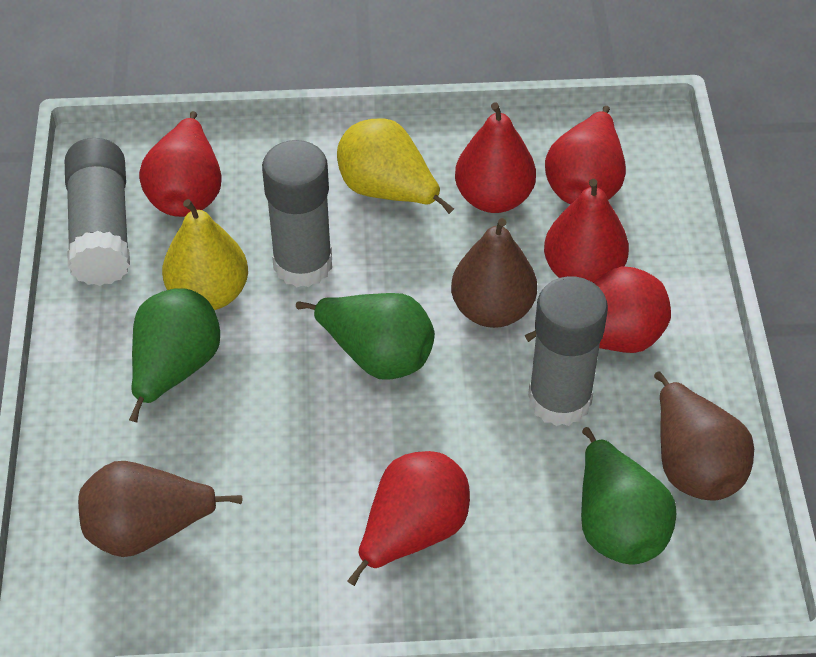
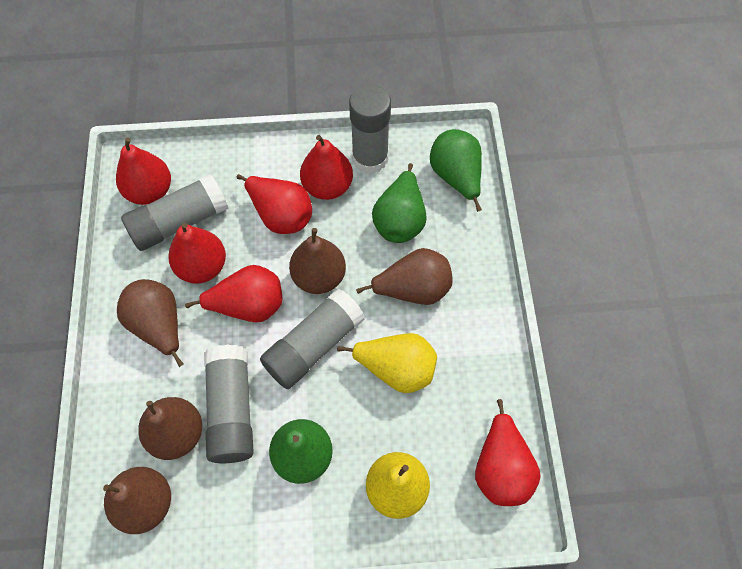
brown pear: [78,461,243,557] [451,218,537,328] [654,371,754,501] = 3 -> [103,467,171,534] [117,279,184,367] [138,397,202,460] [289,228,346,294] [356,248,453,305] = 5
grey glue stick: [65,138,130,286] [262,140,332,287] [528,276,608,426] = 3 -> [121,174,228,251] [204,345,254,463] [260,289,365,389] [349,84,391,174] = 4

